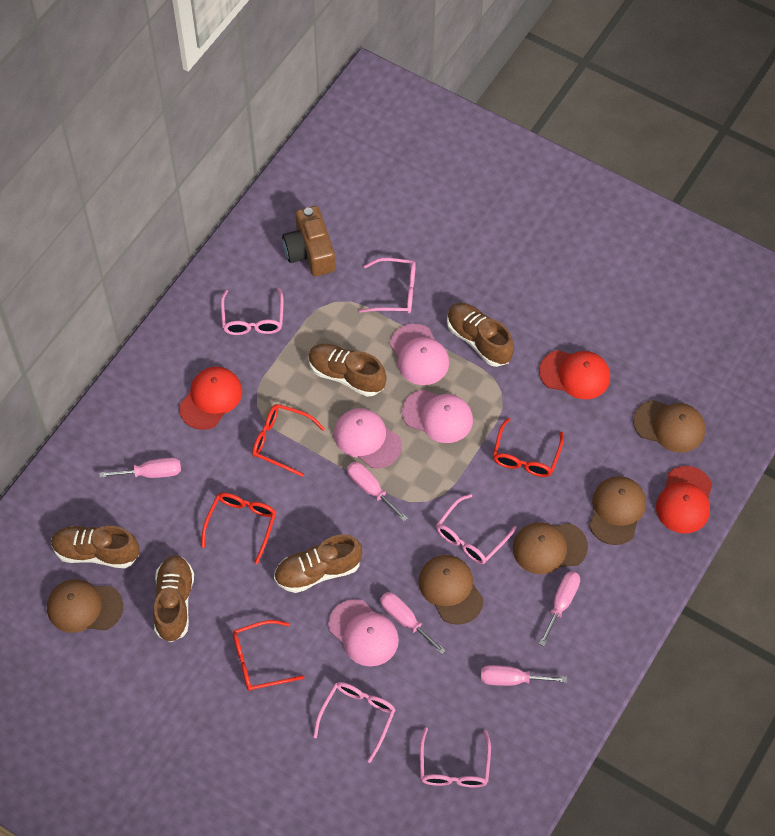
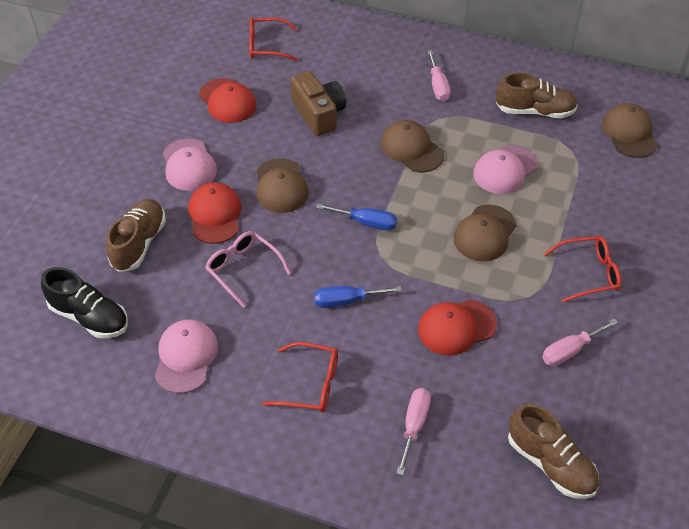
black shoe: none = 0 -> [41,267,128,338] = 1
blue screwdriver: none = 0 -> [314,286,402,308] [316,204,397,230] = 2
brown cap: [47,579,123,633] [418,555,484,625] [513,522,588,574] [589,476,646,545] [633,400,705,453] = 5 -> [256,158,308,213] [381,120,444,173] [453,205,517,261] [602,103,658,158] = 4
brown shoe: [51,526,139,568] [153,555,194,642] [274,534,362,593] [308,344,387,397] [447,303,514,367] = 5 -> [106,199,166,272] [496,73,578,119] [508,403,599,499] = 3
pink cap: [328,599,399,667] [334,408,402,468] [390,324,449,385] [402,390,473,443] = 4 -> [155,320,218,393] [163,139,217,191] [473,145,537,194] = 3
pink glasses: [221,288,283,335] [313,682,395,763] [359,258,416,313] [420,727,491,787] [436,494,517,564] = 5 -> [205,231,291,308] = 1
pink screwdriver: [99,458,181,478] [347,462,408,522] [380,592,446,654] [481,665,567,686] [539,571,580,646] = 5 -> [397,388,431,476] [427,50,451,101] [542,318,618,366] = 3
red glasses: [201,493,276,564] [233,620,304,691] [252,404,325,477] [493,418,564,477] = 4 -> [249,18,298,61] [262,342,338,412] [544,236,621,302] = 3

